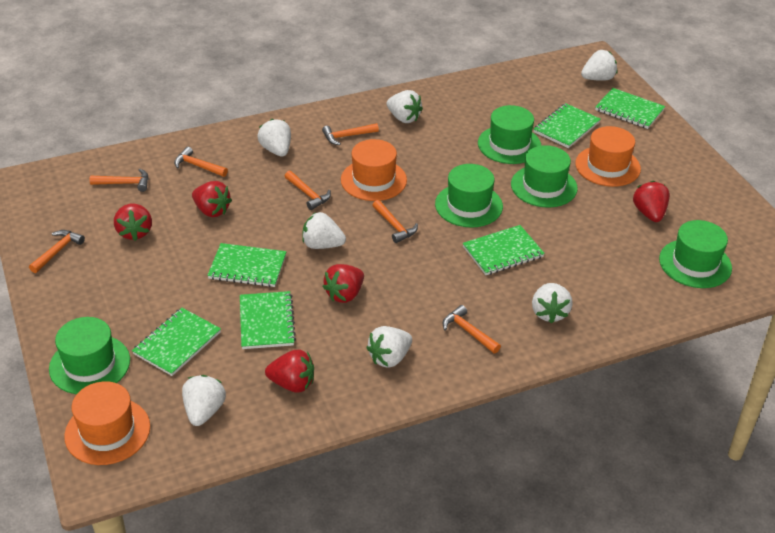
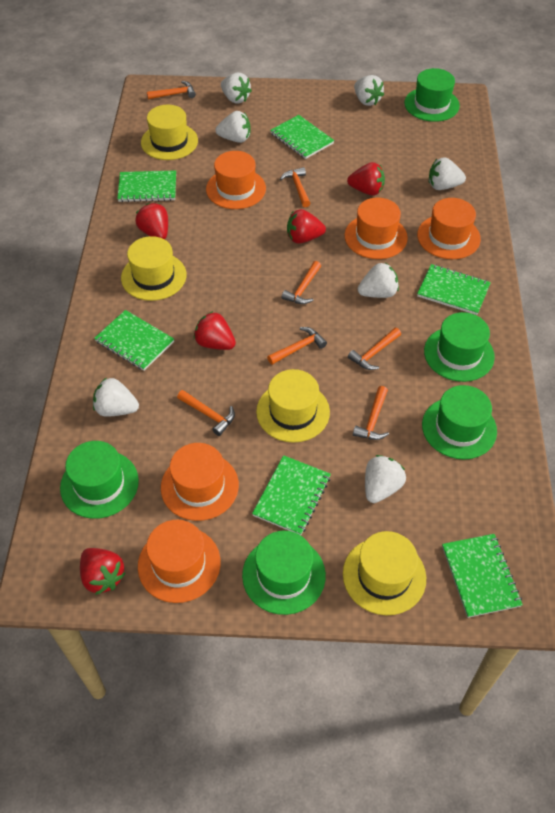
orange hat: [64,381,150,465] [341,139,407,201] [575,126,641,187] = 3 -> [138,520,221,603] [161,443,239,521] [206,151,266,209] [344,198,408,259] [417,198,481,259] = 5
yellow hat: none = 0 -> [121,236,187,301] [141,105,198,160] [256,369,330,443] [343,531,426,615] = 4

